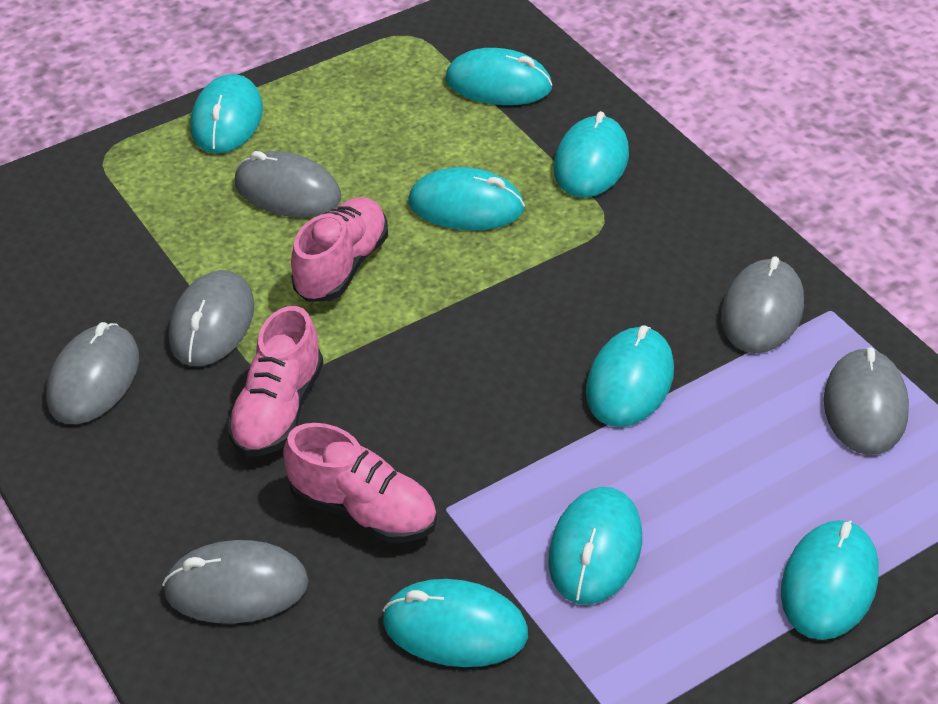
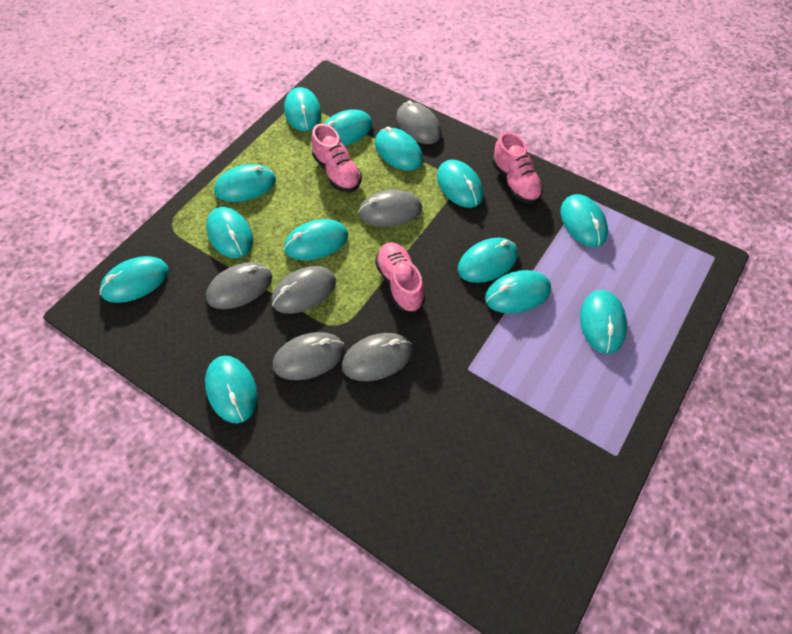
turquoise mouse: [191,74,263,154] [382,579,528,667] [409,167,525,230] [446,48,553,105] [548,487,642,605] [554,111,629,198] [586,325,674,427] [781,520,878,640] = 8 -> [100,256,169,303] [205,356,258,423] [206,207,253,258] [214,164,276,202] [284,87,321,131] [284,219,348,260] [324,109,372,146] [375,127,423,171] [437,160,483,208] [458,238,518,283] [485,270,551,314] [560,194,608,247] [580,290,627,354] = 13

